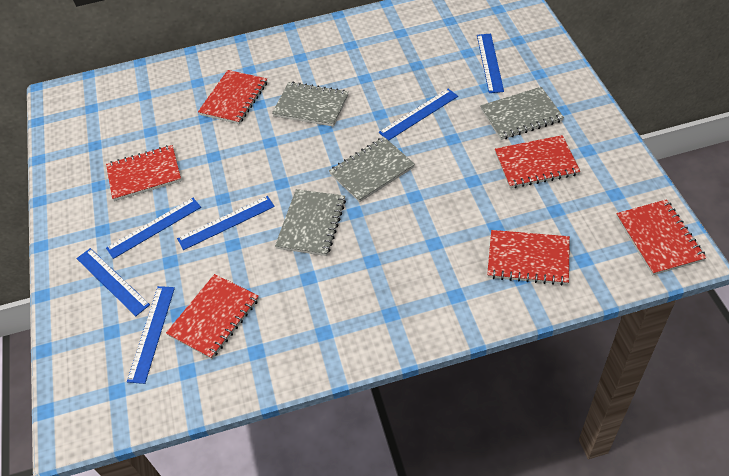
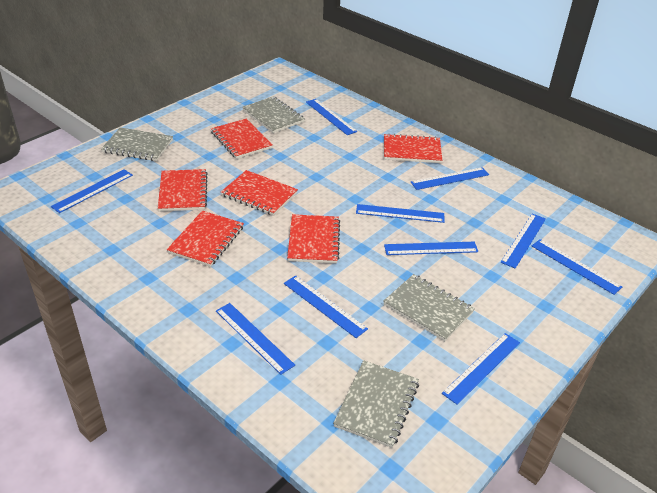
blue ruler: [76,248,150,316] [106,198,201,259] [127,286,175,384] [177,196,275,250] [379,89,458,141] [477,34,504,93] = 6 -> [51,169,133,213] [216,303,295,375] [284,275,368,338] [306,99,357,135] [356,204,444,223] [384,242,478,255] [411,167,489,190] [442,333,520,405] [501,214,546,268] [532,239,622,295] = 10

